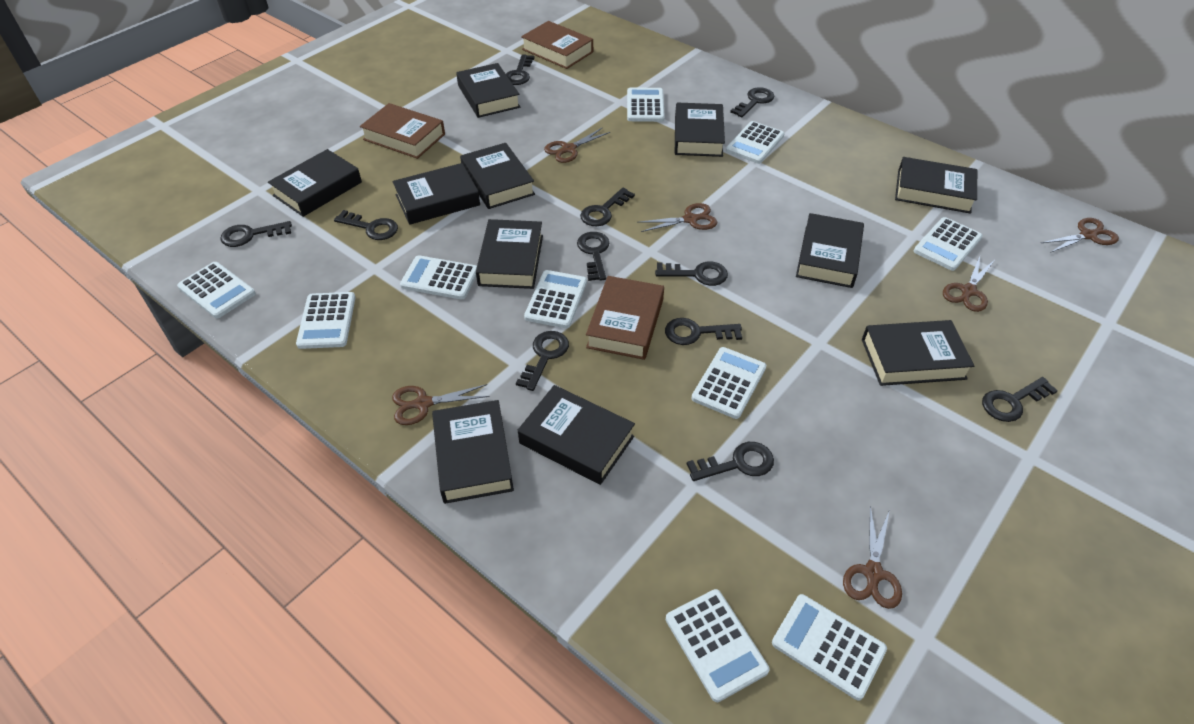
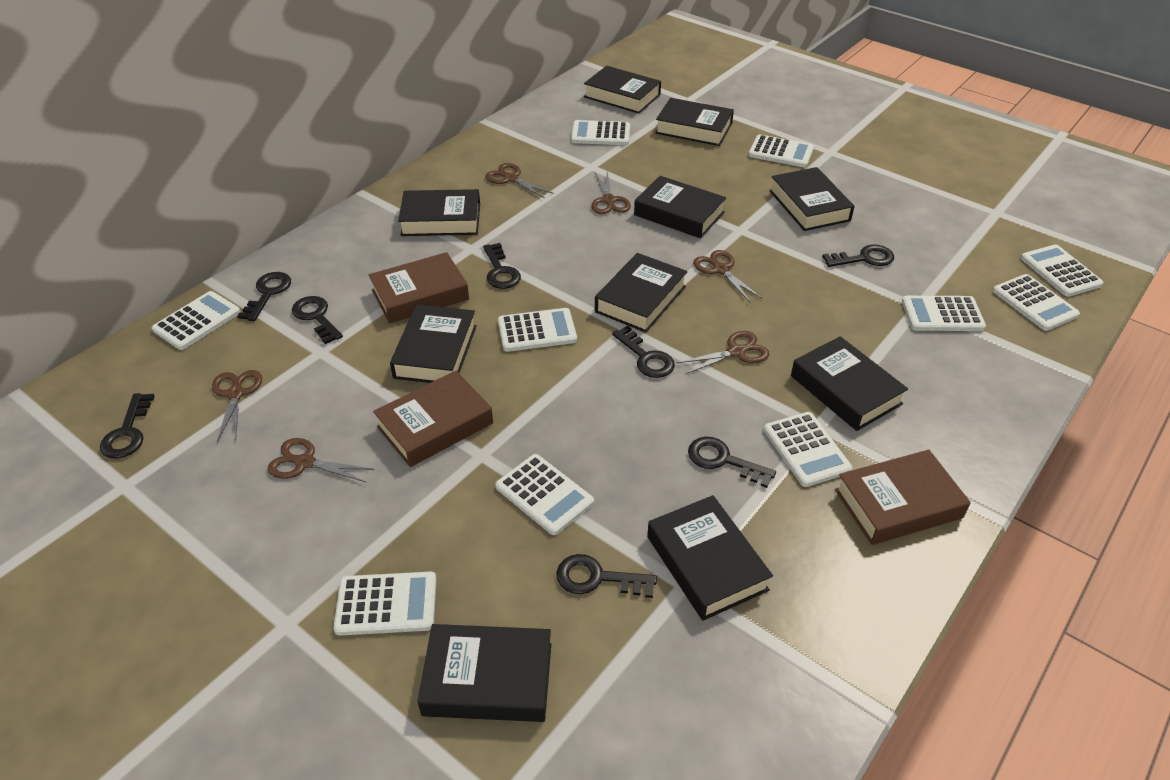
black book: [268,149,362,217] [392,163,480,225] [432,400,514,504] [456,63,520,118] [460,143,535,209] [476,219,543,289] [518,385,635,485] [675,102,725,157] [796,213,864,288] [862,320,975,386] [895,157,977,214] = 11 -> [390,304,477,383] [398,189,480,236] [417,624,551,722] [584,66,661,114] [595,253,687,333] [634,176,726,238] [647,495,773,621] [655,98,734,146] [769,167,854,231] [791,336,908,431] = 10
black key: [220,221,292,247] [334,210,398,240] [506,54,535,85] [516,331,569,391] [577,232,609,281] [580,188,635,226] [655,261,728,286] [665,318,742,345] [687,442,774,481] [730,87,774,117] [982,377,1058,422] = 11 -> [100,393,155,459] [237,272,291,321] [292,296,343,344] [483,243,521,289] [556,554,657,598] [612,326,675,378] [688,436,776,488] [822,244,894,267] = 8

